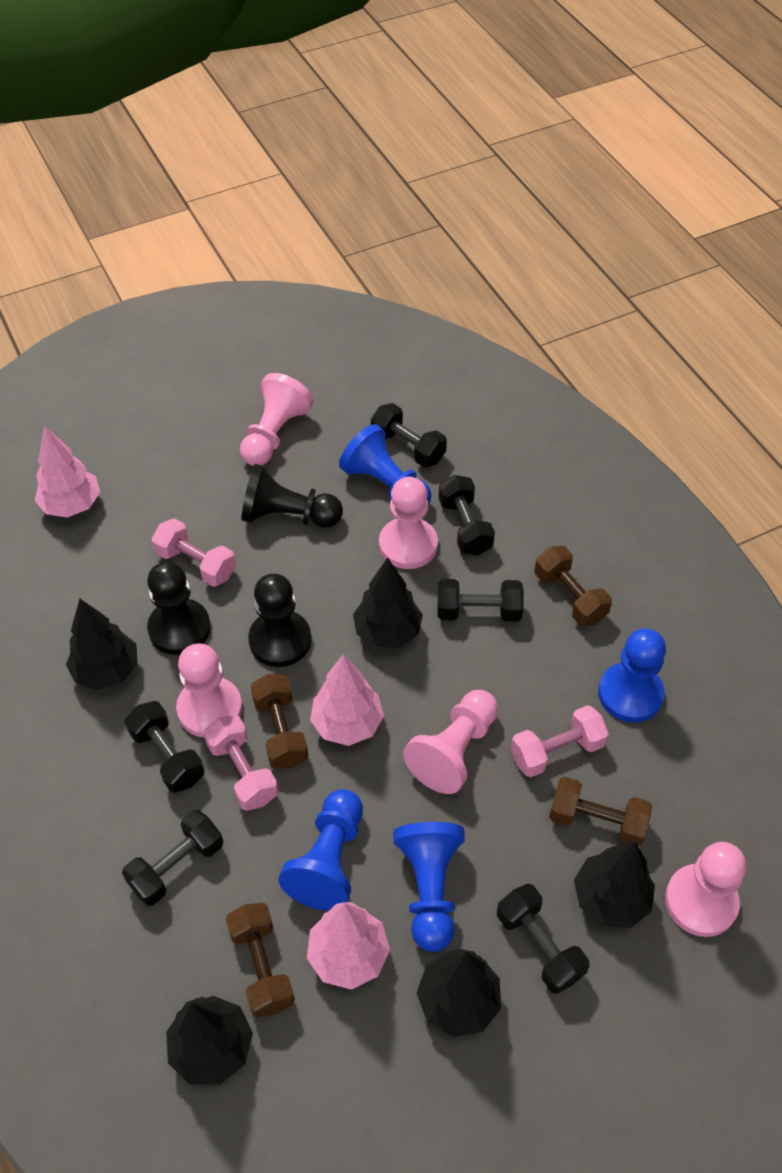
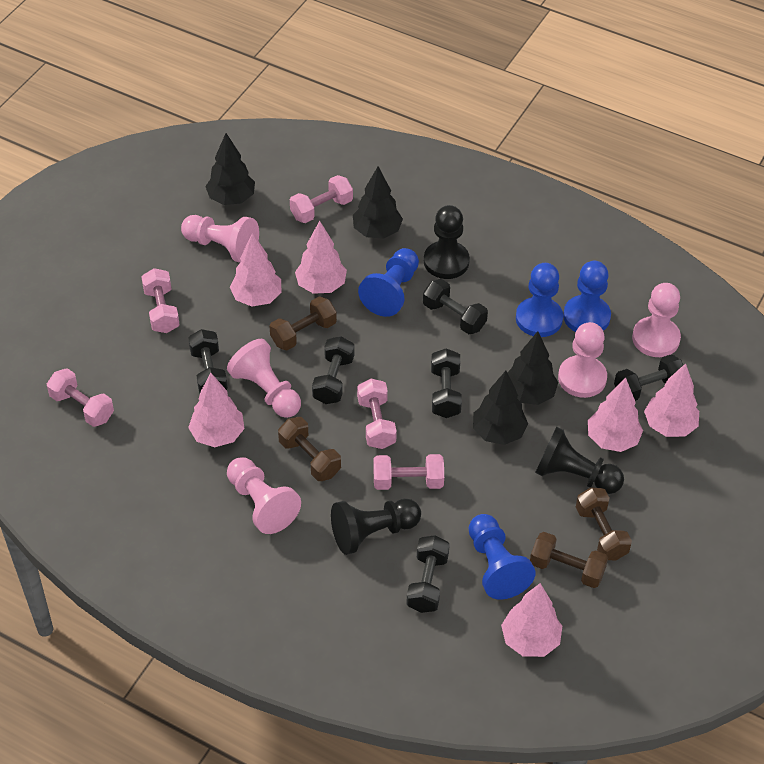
black tree: [66,599,138,691] [166,996,253,1085] [353,557,423,648] [417,949,501,1037] [574,841,655,928] = 5 -> [205,133,255,205] [353,166,403,239] [473,371,528,445] [507,331,558,405] = 4
pink dumbbell: [152,519,236,587] [204,715,278,811] [511,705,609,777] = 3 -> [47,368,114,427] [141,268,180,333] [290,175,353,223] [357,379,397,449] [373,454,444,490] = 5
pink tree: [34,426,100,518] [307,902,390,990] [310,654,384,746] = 3 -> [188,373,245,447] [230,233,281,307] [295,221,347,294] [501,583,562,657] [588,378,643,452] [644,363,699,437] = 6

